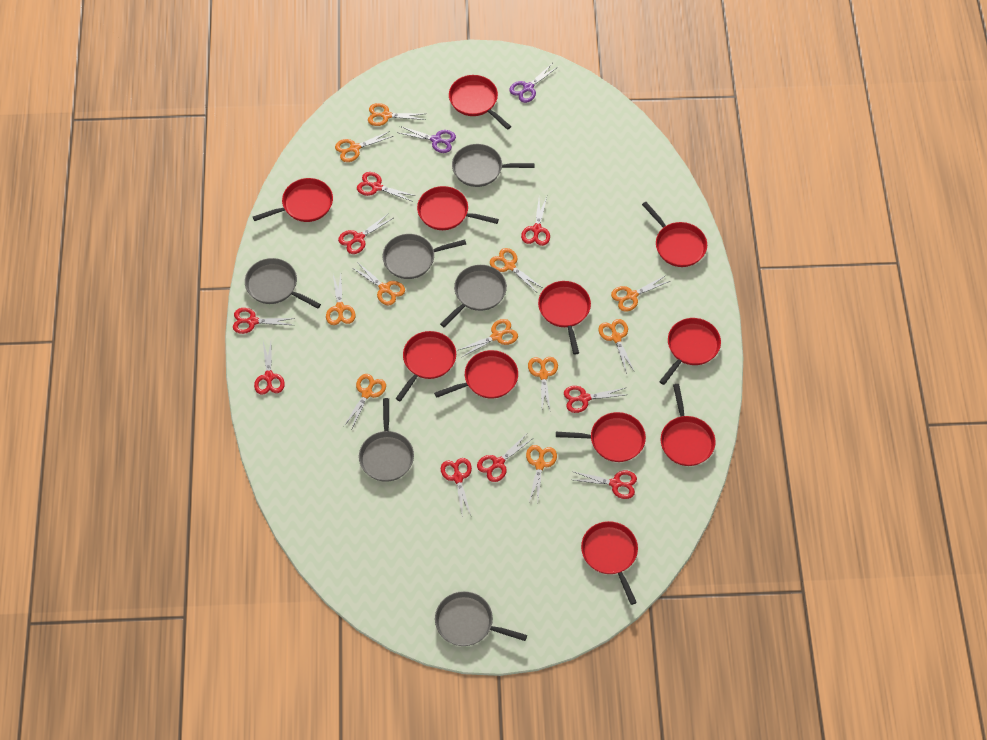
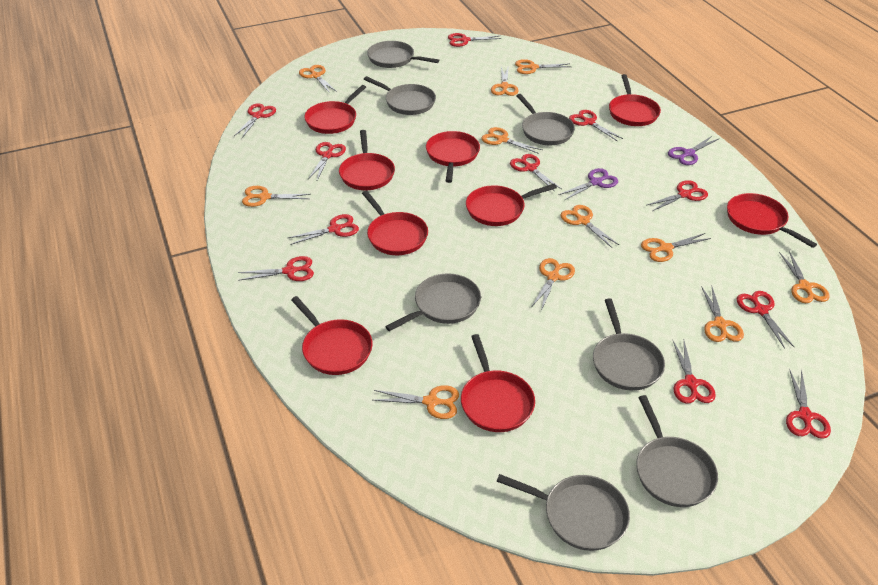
grey pan: [245,258,321,309] [359,398,414,482] [383,234,466,279] [435,591,527,646] [440,265,507,328] [452,144,535,187] = 6 -> [364,76,436,115] [367,41,439,68] [385,273,481,331] [497,474,630,551] [516,94,575,145] [593,298,665,391] [636,395,718,507] = 7
red pan: [253,178,333,222] [395,331,456,401] [417,186,499,230] [434,350,518,399] [449,75,511,130] [538,281,591,354] [556,412,646,462] [581,521,638,605] [642,202,707,267] [659,318,721,385] [661,384,716,466] = 11 -> [291,296,372,375] [304,85,366,134] [339,130,395,190] [362,191,428,255] [426,131,480,183] [461,334,535,432] [466,184,557,226] [609,74,661,126] [727,193,817,248] = 9
red scissors: [233,308,295,334] [254,342,285,395] [338,213,393,254] [357,172,416,202] [441,458,472,516] [477,435,532,482] [521,197,550,246] [564,386,625,413] [572,470,637,499] = 9 -> [234,103,276,138] [238,256,314,281] [288,214,359,245] [308,142,346,180] [448,33,501,47] [510,154,562,192] [569,110,623,141] [646,180,708,211] [673,341,716,404] [737,291,795,349] [786,369,831,439] = 11

